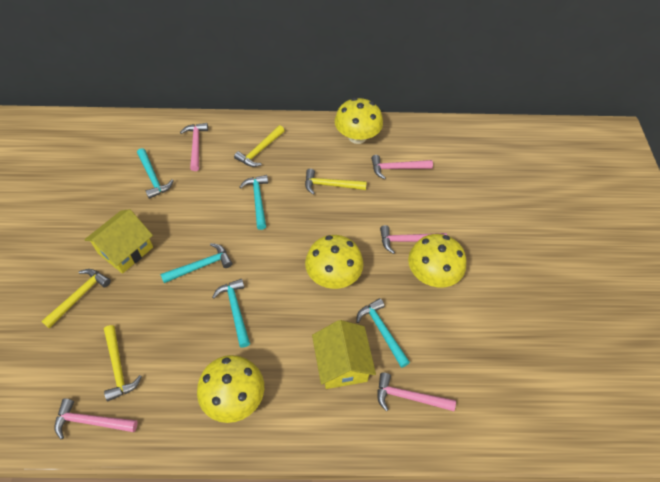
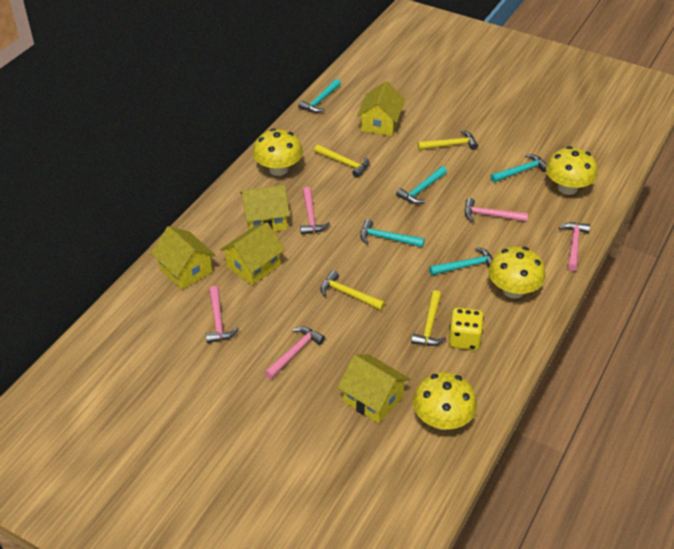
yellow dice: none = 0 -> [449,308,484,350] = 1
yellow house: [84,209,153,274] [312,320,376,389] = 2 -> [151,226,216,290] [220,222,285,285] [240,185,290,232] [337,355,410,424] [357,81,405,136] = 5

